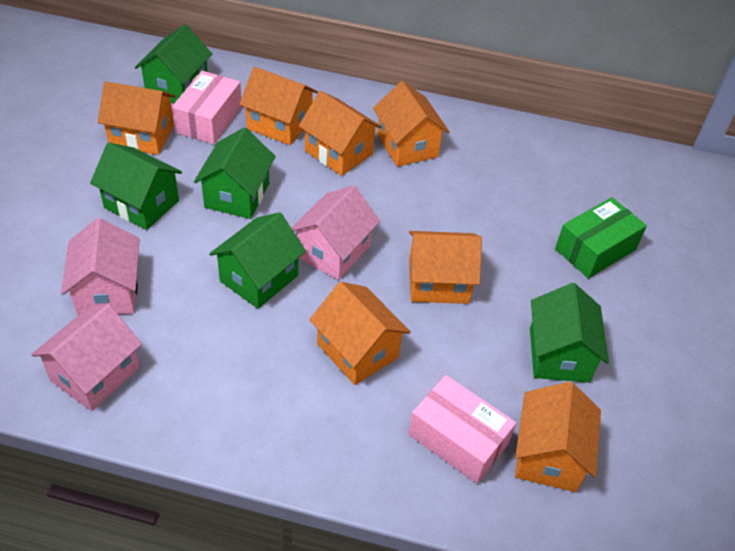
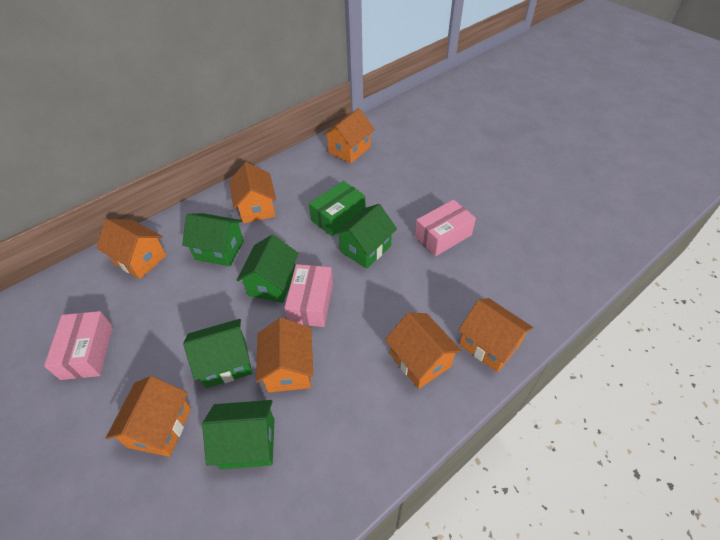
pink box: [172,71,242,144] [408,375,516,484] = 2 -> [44,311,113,380] [284,264,333,327] [415,199,476,256] = 3
pink house: [32,304,142,411] [61,218,140,316] [291,185,380,280] = 3 -> none = 0

